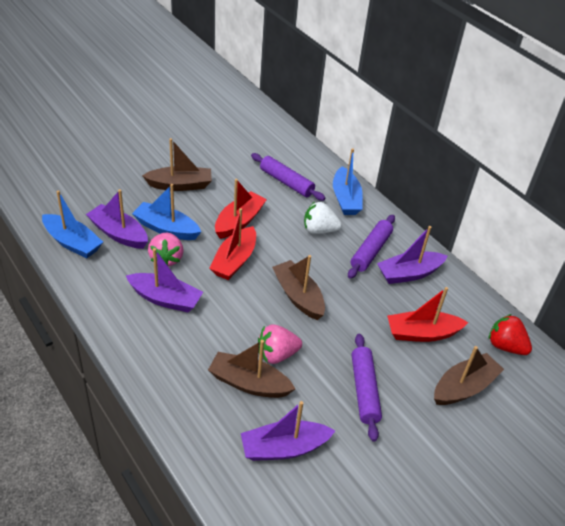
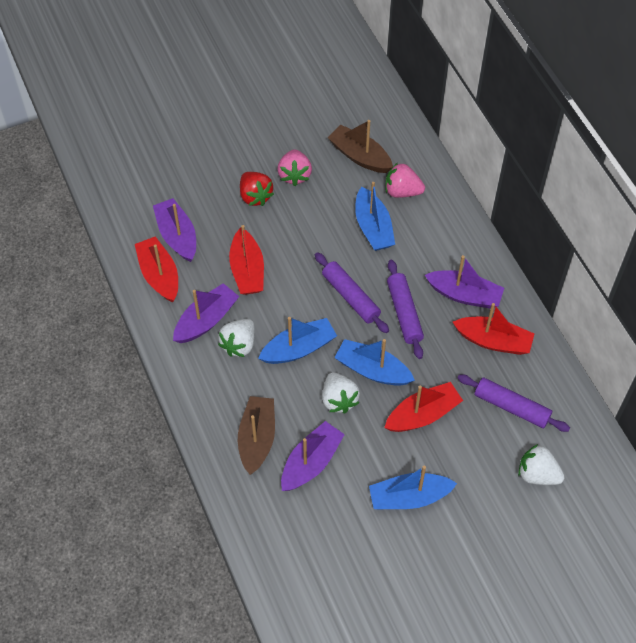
blue boat: [42,190,103,258] [132,184,201,240] [333,148,363,215] = 3 -> [258,317,337,364] [334,339,415,386] [355,182,395,251] [369,466,457,509] = 4
brown boat: [142,138,212,191] [208,340,295,398] [272,255,325,320] [434,346,504,405] = 4 -> [238,396,275,475] [328,120,393,173] = 2
red boat: [209,208,256,280] [215,179,267,239] [387,287,469,342] = 3 -> [135,236,178,302] [229,225,264,295] [384,382,463,432] [453,303,534,355] = 4
white strawberry: [304,202,342,234] = 1 -> [218,319,255,357] [322,372,360,413] [518,444,565,485] = 3

